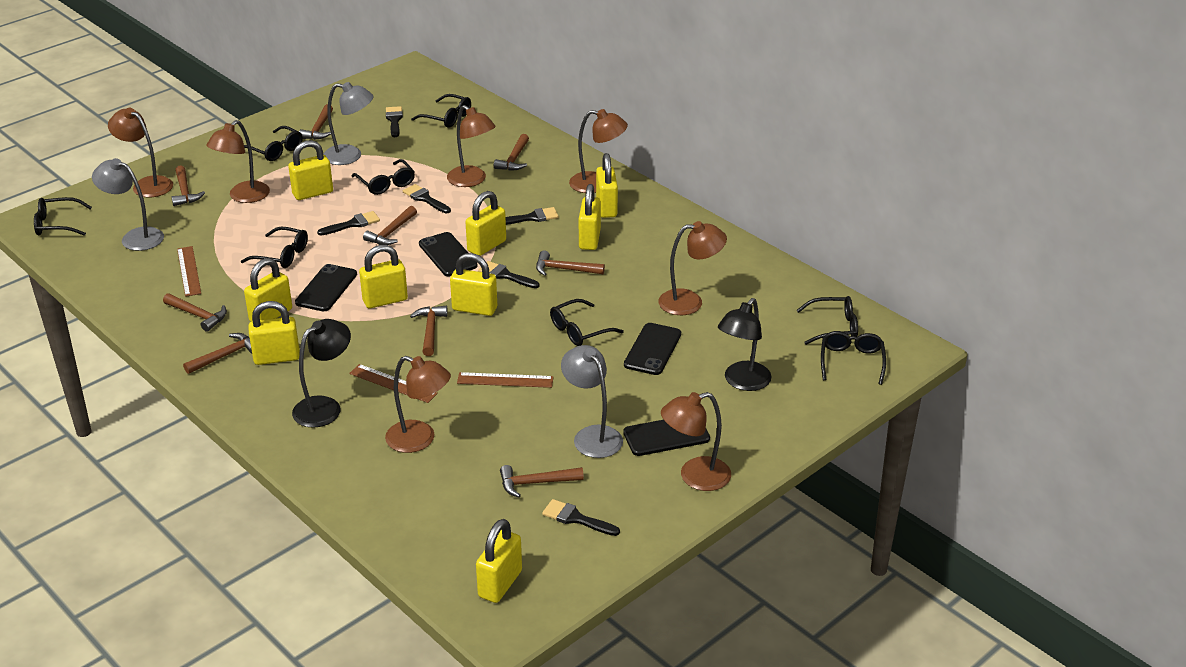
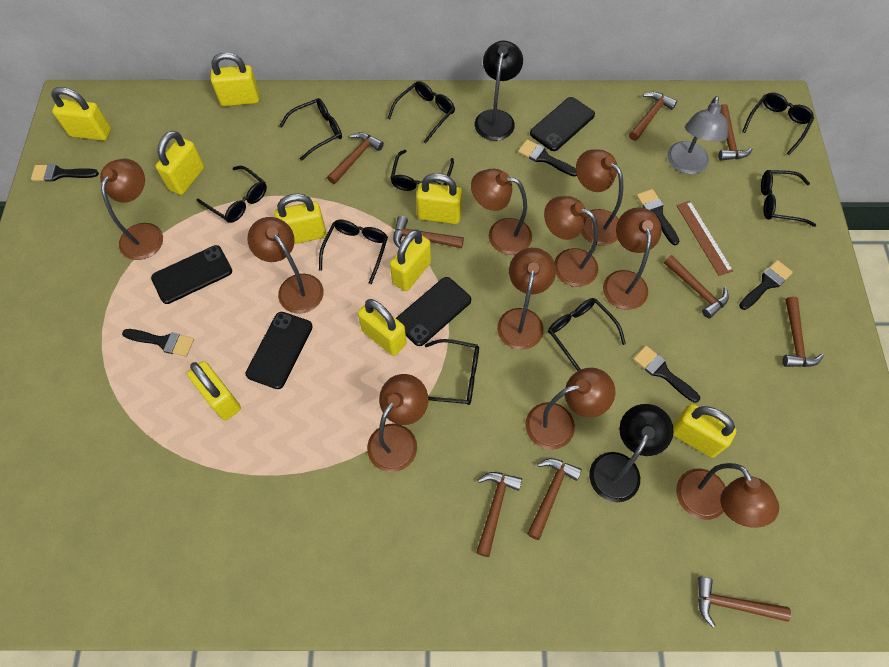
black glasses: [34,197,92,236] [241,227,308,268] [244,126,303,161] [351,159,415,195] [411,94,471,128] [550,299,624,346] [796,296,858,345] [821,331,886,385] = 8 -> [196,166,267,223] [279,98,342,161] [319,220,388,284] [387,81,455,144] [390,150,454,191] [425,339,479,405] [548,298,626,371] [742,92,814,155] [761,170,816,227] = 9
brown lamp: [108,108,173,198] [206,120,270,203] [385,356,451,453] [447,105,496,187] [569,109,628,193] [658,221,727,315] [661,392,731,491] = 7 -> [100,159,163,260] [247,217,324,314] [367,374,428,472] [471,169,532,255] [497,248,556,350] [525,368,615,450] [544,196,598,287] [576,149,623,246] [603,207,662,310] [676,463,779,528] = 10
brown ruler: [177,246,201,297] [349,364,438,403] [457,372,553,388] = 3 -> [676,201,733,276] = 1
grey lamp: [92,158,164,251] [323,82,374,165] [561,345,623,458] = 3 -> [668,96,728,174] = 1

